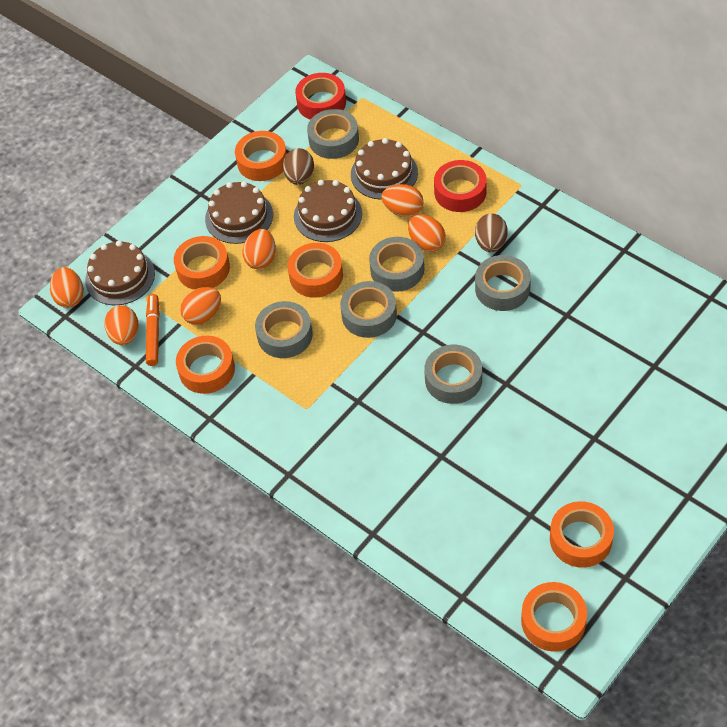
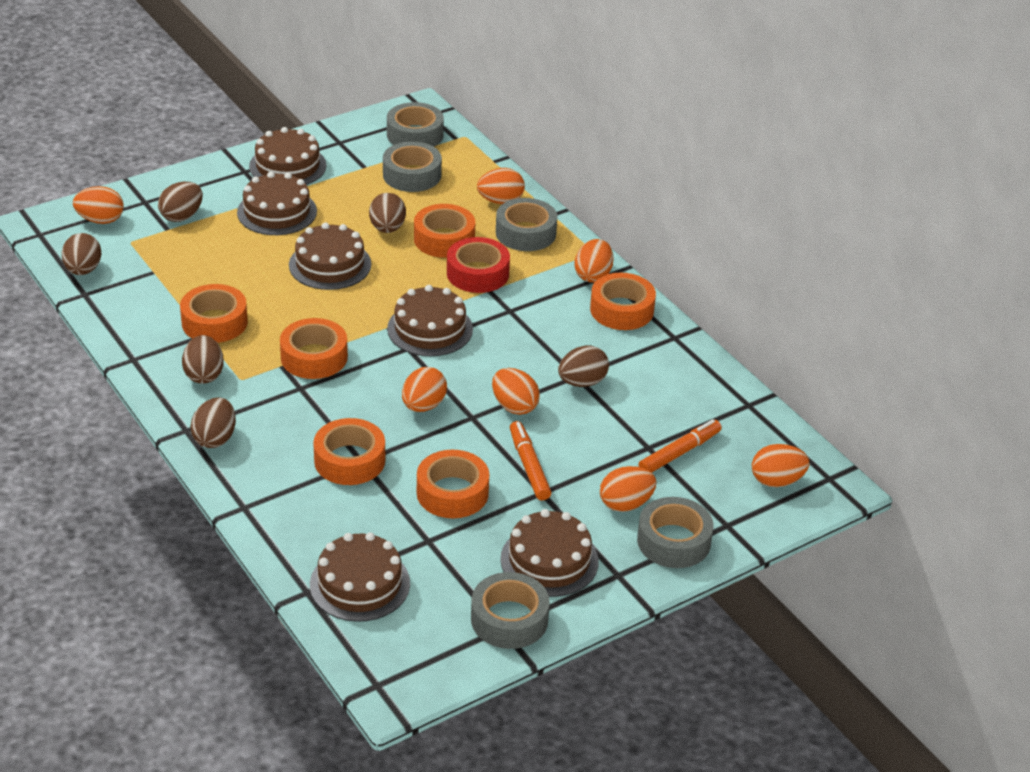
brown cake: [85,240,155,305] [205,181,273,244] [294,180,362,242] [351,138,418,200] = 4 -> [237,172,317,235] [249,127,326,185] [289,223,371,290] [310,532,410,622] [387,285,473,356] [500,509,599,597] = 6
brown egg: [283,148,314,185] [475,214,508,252] = 2 -> [62,233,102,275] [158,182,203,222] [182,335,224,384] [190,397,236,448] [369,193,406,233] [558,345,609,387] = 6
grey tape: [255,301,313,358] [307,109,359,159] [340,281,397,338] [369,237,424,292] [424,345,482,404] [475,255,531,311] = 6 -> [383,141,442,192] [387,102,444,147] [471,572,550,649] [496,198,557,251] [637,497,714,568] = 5
orange egg: [50,267,84,308] [104,305,138,345] [180,287,221,325] [242,229,276,269] [381,184,424,217] [408,215,446,252] = 6 -> [73,186,123,224] [402,367,447,412] [477,168,525,204] [492,368,540,415] [574,239,614,283] [600,466,657,512] [752,444,809,487] = 7
orange marker: [146,294,160,366] = 1 -> [510,421,552,500] [638,419,722,473] = 2
red tape: [295,73,346,120] [434,160,487,212] = 2 -> [447,237,510,293] = 1

